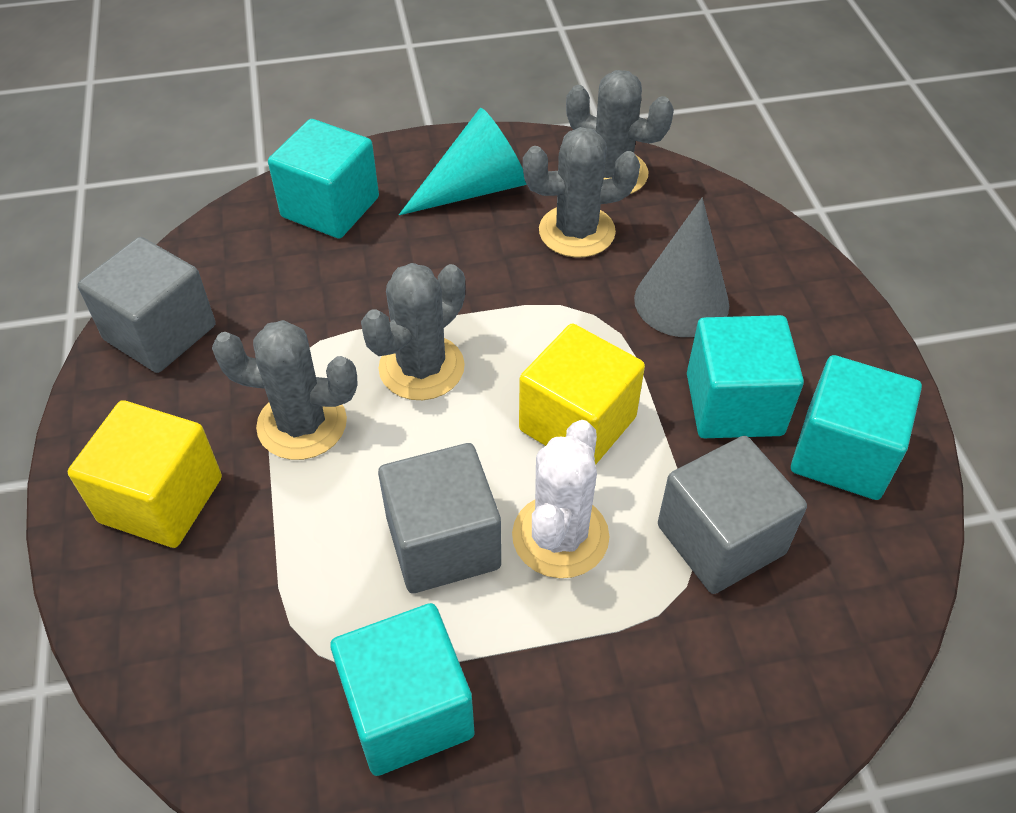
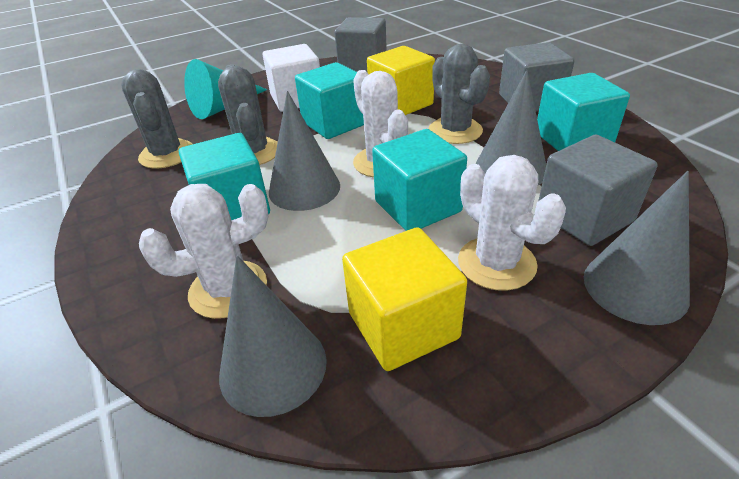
grey cactus: [212,320,358,460] [361,263,465,400] [523,127,640,257] [566,70,674,194] = 4 -> [121,69,192,169] [218,64,278,165] [429,44,490,144] = 3
grey cone: [634,198,729,337] = 1 -> [219,255,327,417] [269,91,340,211] [475,70,546,185] [584,171,690,325] = 4
white cactus: [512,420,609,578] = 1 -> [139,184,268,319] [353,70,408,178] [458,155,566,291] = 3
white cube: none = 0 -> [262,44,320,112] = 1

